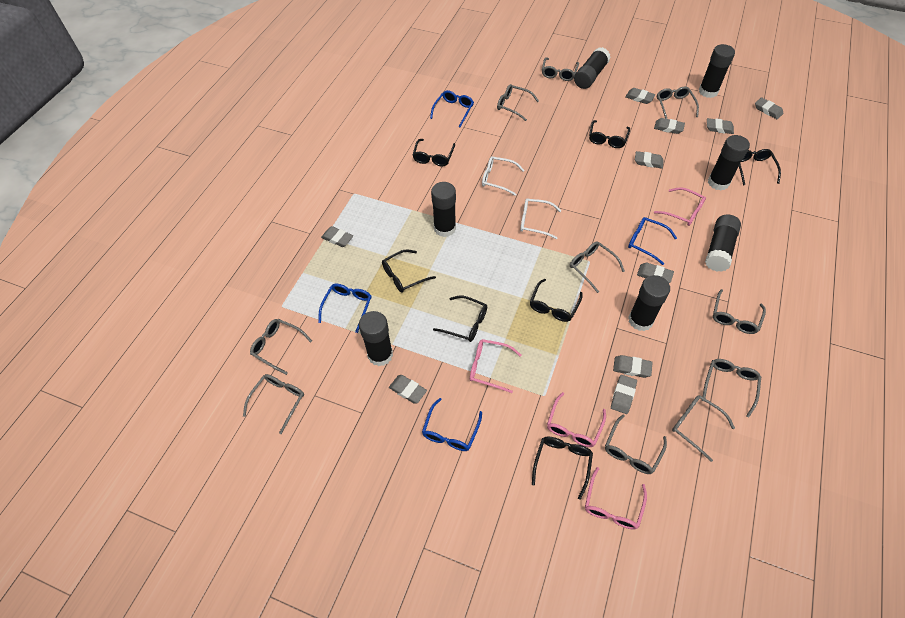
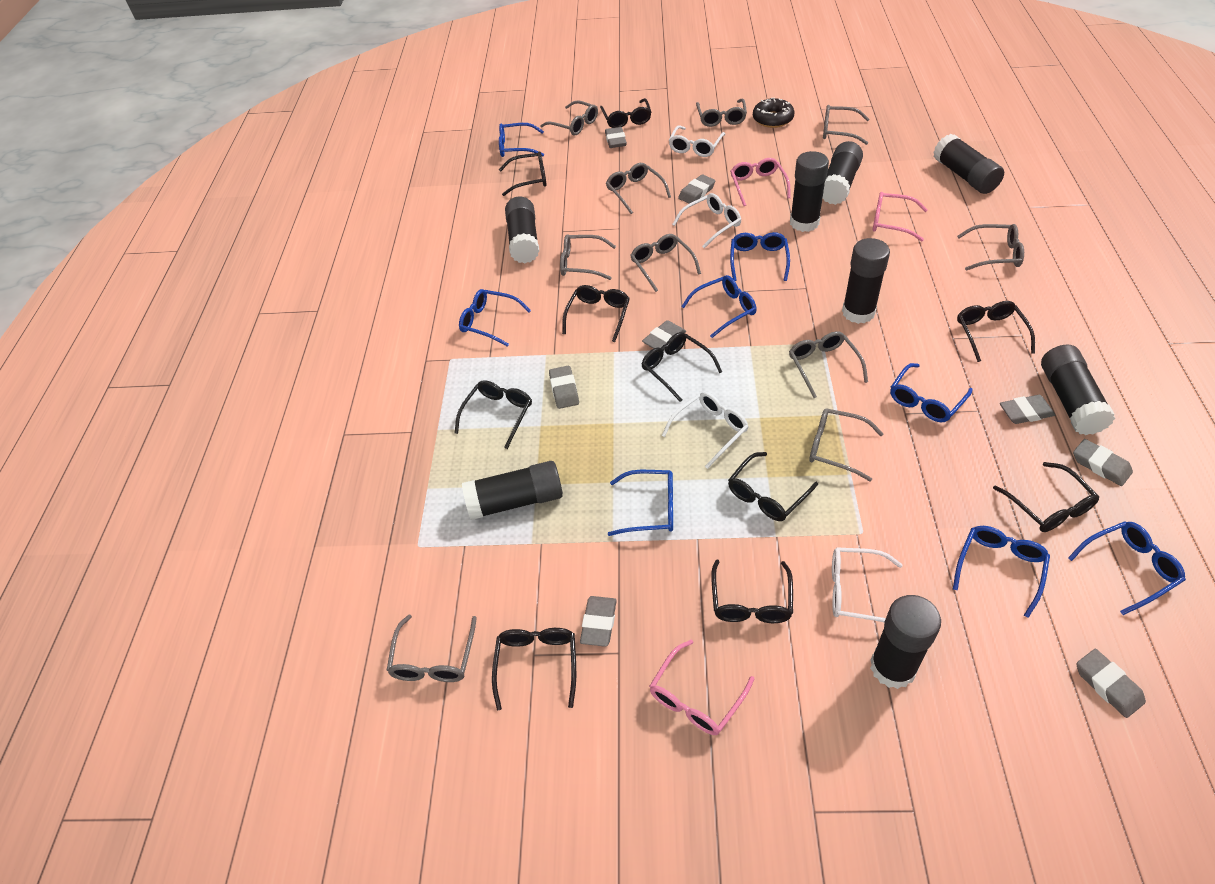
black donut: none = 0 -> [753,98,795,128] = 1
black glasses: [382,249,436,293] [413,139,455,166] [433,295,487,342] [530,279,583,322] [532,437,593,500] [589,120,630,148] [739,149,781,186] = 7 -> [455,380,532,449] [492,628,576,710] [499,151,547,196] [562,285,630,342] [600,98,651,128] [641,332,722,402] [711,559,793,623] [728,452,818,521] [957,301,1035,362] [993,462,1099,532] = 10
black glue stick: [359,311,393,366] [431,182,456,237] [574,47,611,89] [628,275,670,331] [699,44,735,98] [705,215,741,272] [708,135,750,191] = 7 -> [462,461,563,520] [505,196,539,264] [790,151,829,232] [822,141,863,205] [842,238,890,324] [870,595,941,689] [933,134,1004,194] [1041,344,1115,435] = 8
blue glasses: [318,284,371,333] [422,398,482,451] [430,90,474,127] [628,217,677,265] = 4 -> [459,289,531,347] [499,123,544,157] [608,470,673,536] [681,275,757,338] [730,232,790,281] [890,363,972,422] [953,526,1050,618] [1068,521,1186,615] = 8
grey eraser: [321,226,353,247] [389,375,427,403] [611,375,637,414] [613,355,653,378] [626,88,655,104] [635,151,664,168] [637,263,674,283] [654,118,685,134] [707,118,734,134] [755,97,784,119] = 10 -> [549,366,579,409] [580,596,617,647] [605,127,627,148] [642,320,686,351] [678,174,715,204] [1000,395,1055,424] [1073,439,1133,486] [1076,649,1146,718] = 8
pink glasses: [470,339,521,393] [547,392,606,447] [585,467,647,530] [654,187,706,226] = 4 -> [649,640,754,735] [730,158,791,206] [873,192,928,241] = 3
white glasses: [482,156,525,196] [520,199,561,239] = 2 -> [662,392,749,469] [669,125,725,157] [672,193,741,248] [832,547,903,622] = 4

